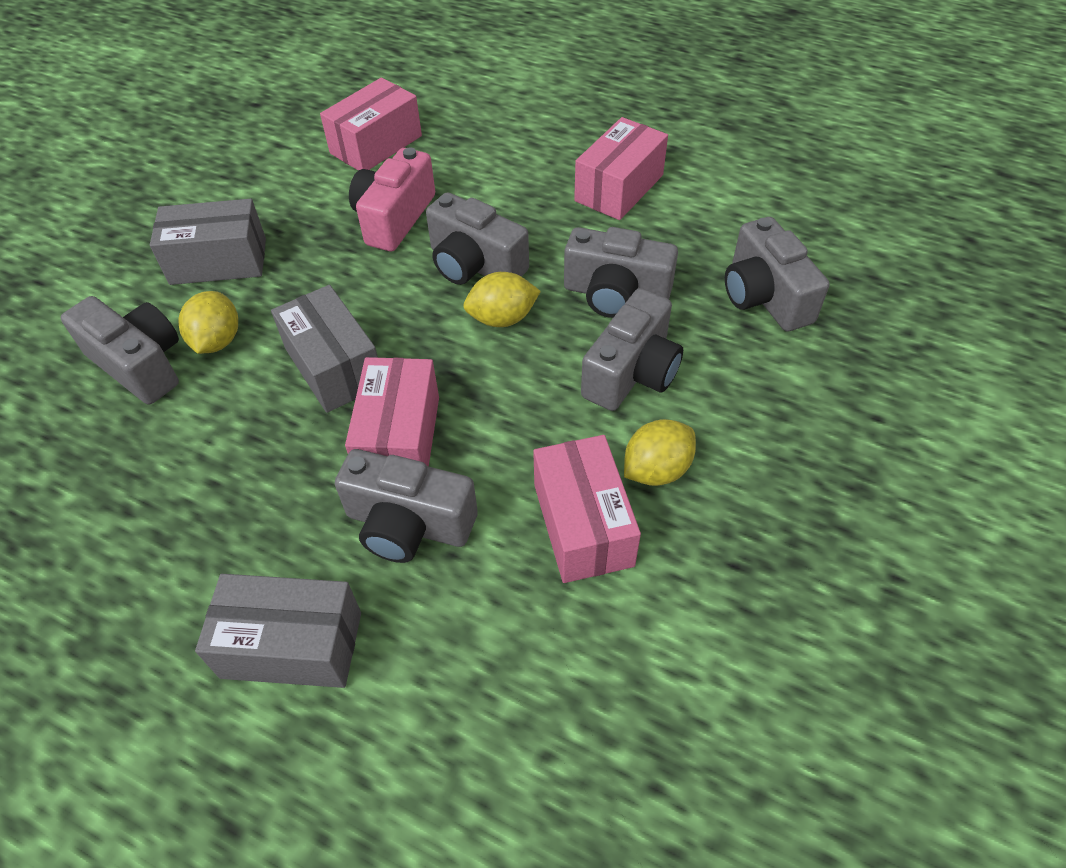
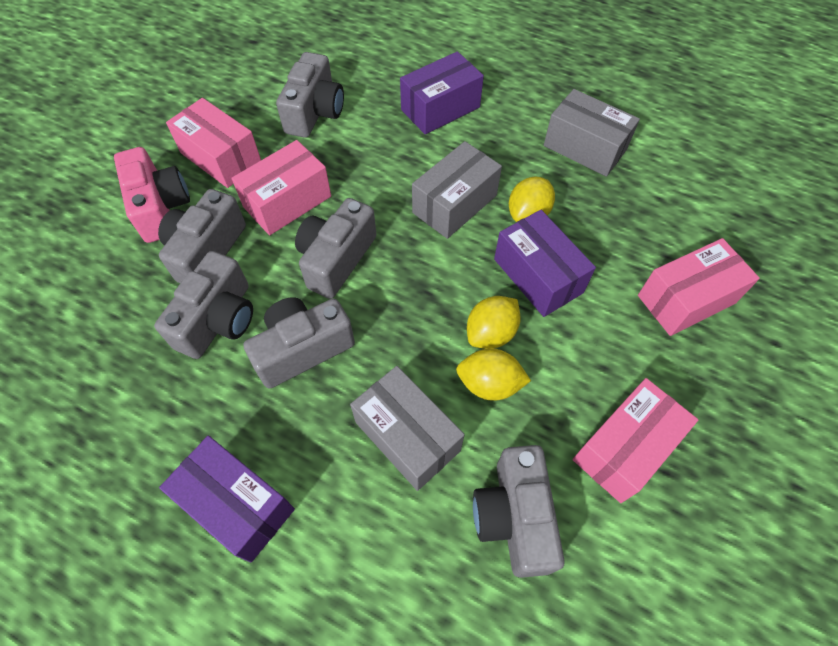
purple box: none = 0 -> [159,436,295,562] [400,51,484,134] [494,210,596,317] = 3

